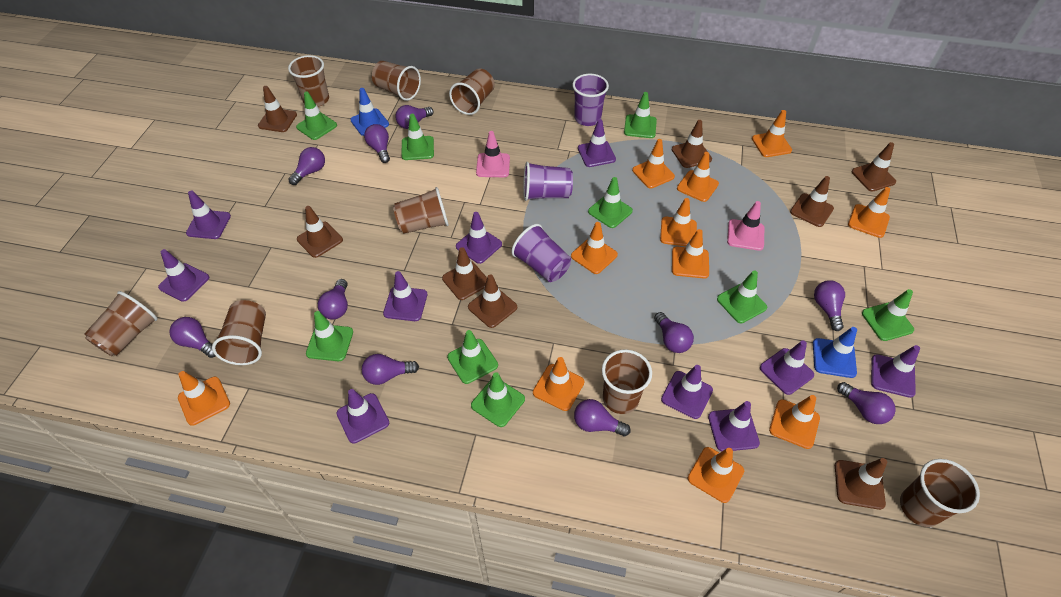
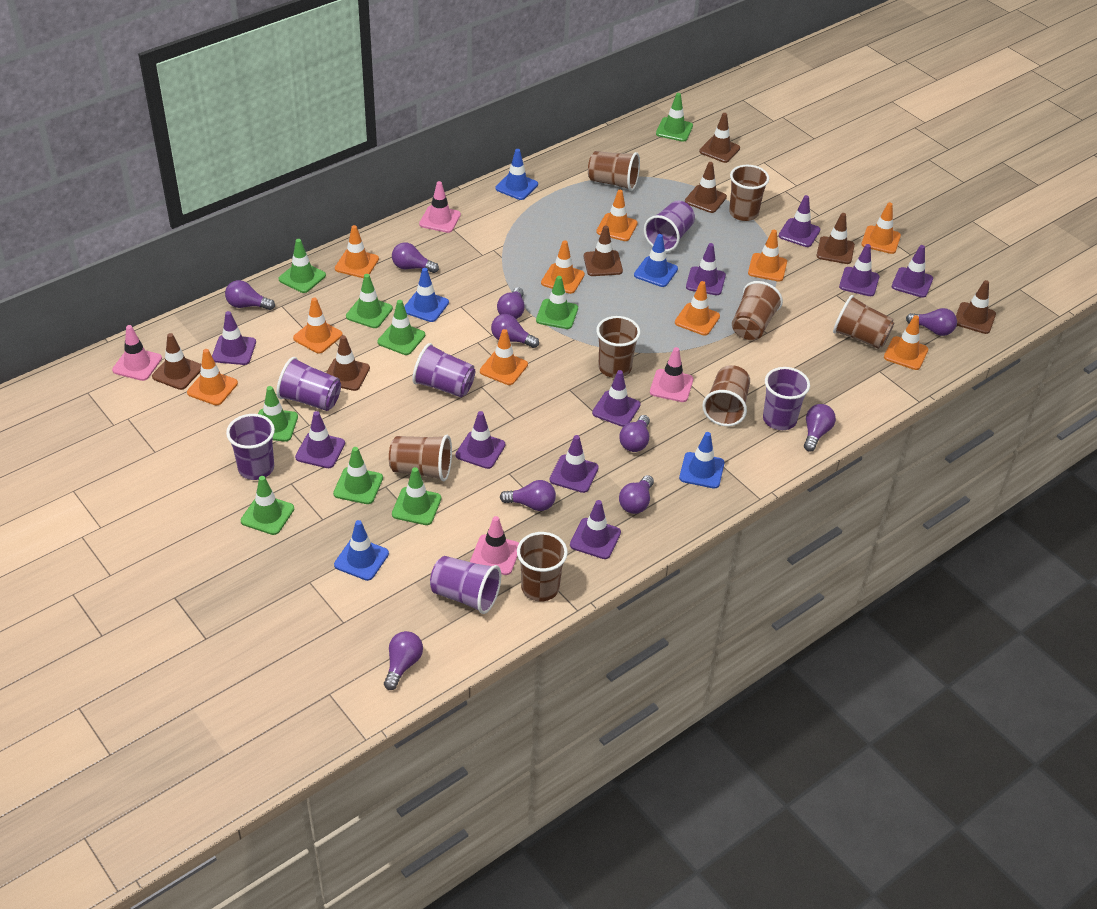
blue traffic cone: [350,88,389,136] [813,327,857,378] = 2 -> [334,520,389,581] [404,268,449,322] [495,149,538,200] [634,234,678,287] [679,432,725,488] = 5
brown traffic cone: [258,86,297,132] [297,206,343,258] [442,247,487,300] [468,274,517,328] [672,120,712,168] [790,176,834,227] [835,458,887,510] [851,142,896,192] = 8 -> [152,333,201,390] [326,335,370,391] [584,225,623,276] [685,162,727,213] [699,113,740,163] [816,213,855,264] [956,280,996,334] = 7
orange traffic cone: [178,371,230,426] [533,357,584,411] [571,222,618,274] [632,139,675,188] [660,198,697,246] [672,229,709,279] [677,152,719,202] [688,447,744,503] [752,110,792,157] [769,395,820,449] [848,187,890,238] = 11 -> [187,349,238,405] [293,298,343,353] [335,225,379,278] [480,329,528,385] [541,240,585,294] [596,190,638,241] [675,281,720,336] [748,230,787,282] [861,202,901,254] [884,315,928,370] = 10
pink traffic cone: [476,131,510,177] [727,201,764,251] = 2 -> [112,325,162,381] [419,181,461,233] [470,516,519,575] [650,347,693,402] = 4
purple cup: [511,224,571,282] [523,162,573,201] [572,74,609,126] = 3 -> [226,414,275,480] [277,357,341,411] [412,343,475,397] [430,556,501,614] [644,201,695,252] [763,367,810,430] = 6

